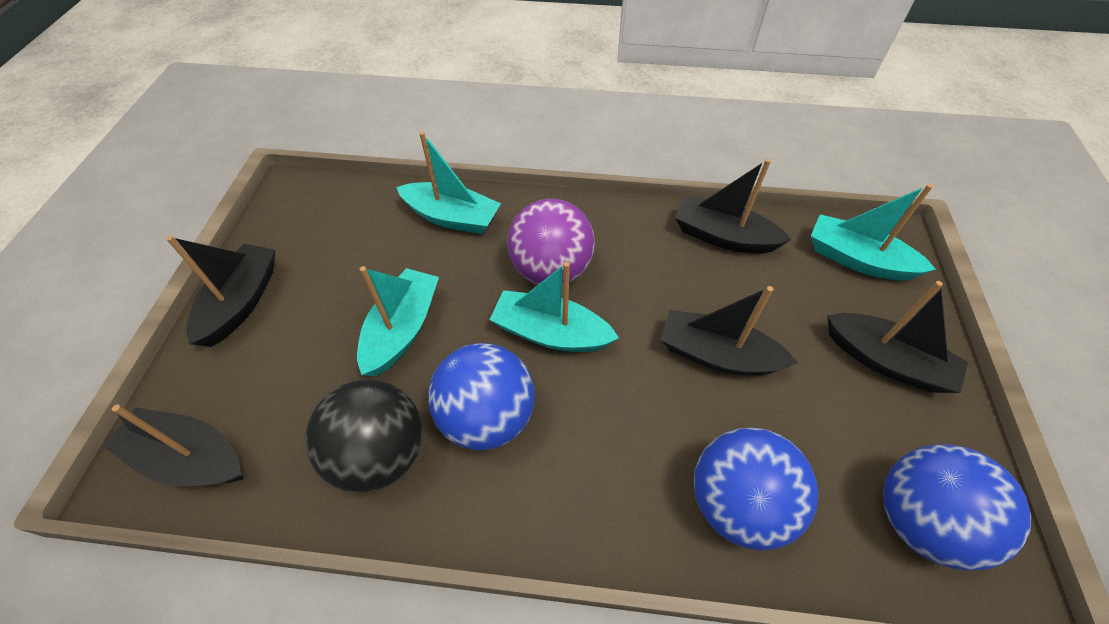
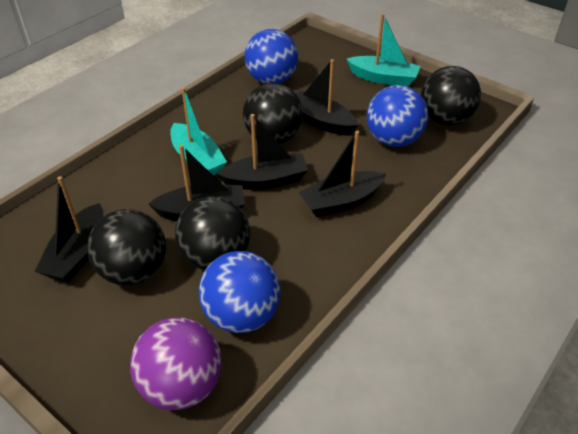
black ball: [305,379,422,493] = 1 -> [87,209,166,286] [175,196,251,270] [243,83,303,144] [421,66,481,126] = 4
turquoise boat: [357,266,439,376] [396,132,501,234] [490,262,619,352] [811,184,936,281] = 4 -> [170,87,227,176] [347,14,420,87] = 2

